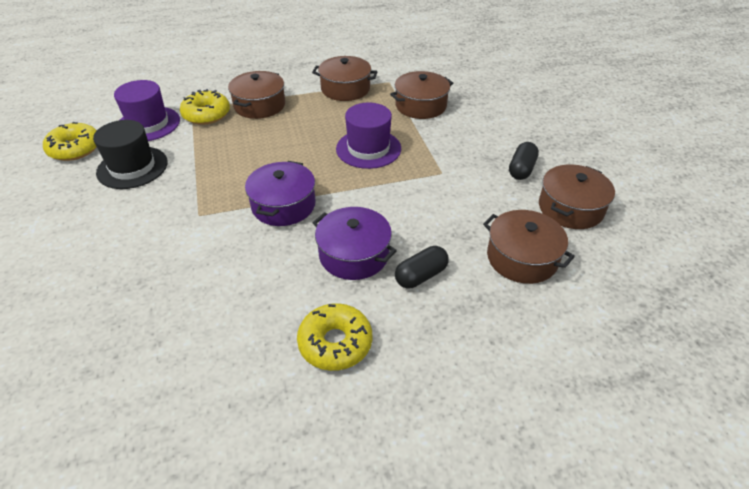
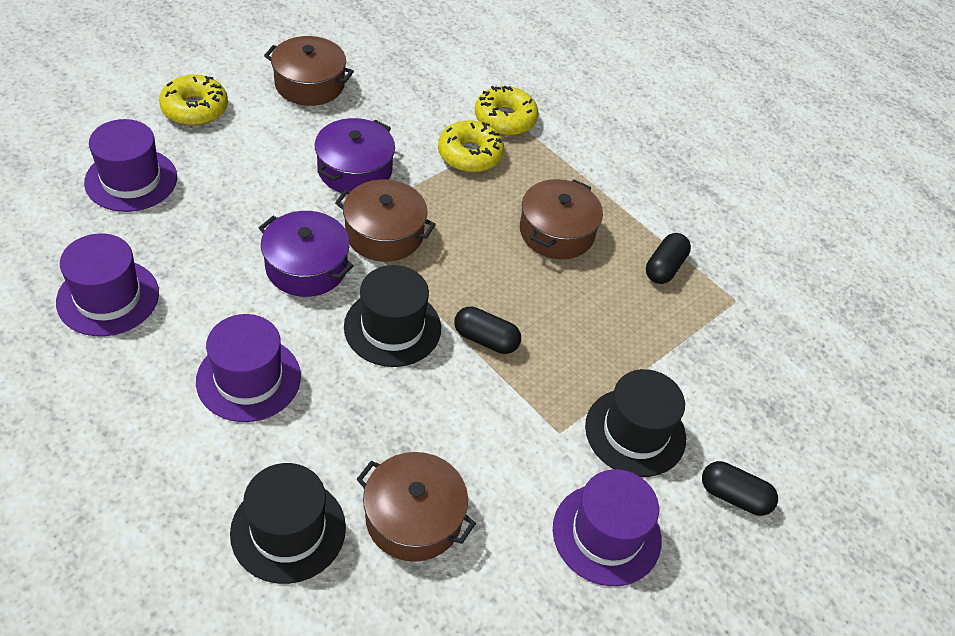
black capsule: [395,246,449,288] [509,142,539,180] = 2 -> [454,307,521,354] [646,233,691,284] [702,461,778,516] = 3
black hat: [93,120,168,189] = 1 -> [230,463,346,584] [344,265,441,367] [585,369,686,477] = 3
brown pot: [228,71,285,119] [312,56,377,101] [390,71,453,119] [483,210,575,284] [539,165,615,229] = 5 -> [264,36,354,106] [335,180,436,262] [356,452,476,562] [520,179,603,259] = 4
purple hat: [114,80,180,141] [336,103,401,169] = 2 -> [56,233,159,336] [84,119,177,212] [196,314,301,422] [553,469,662,586] = 4

